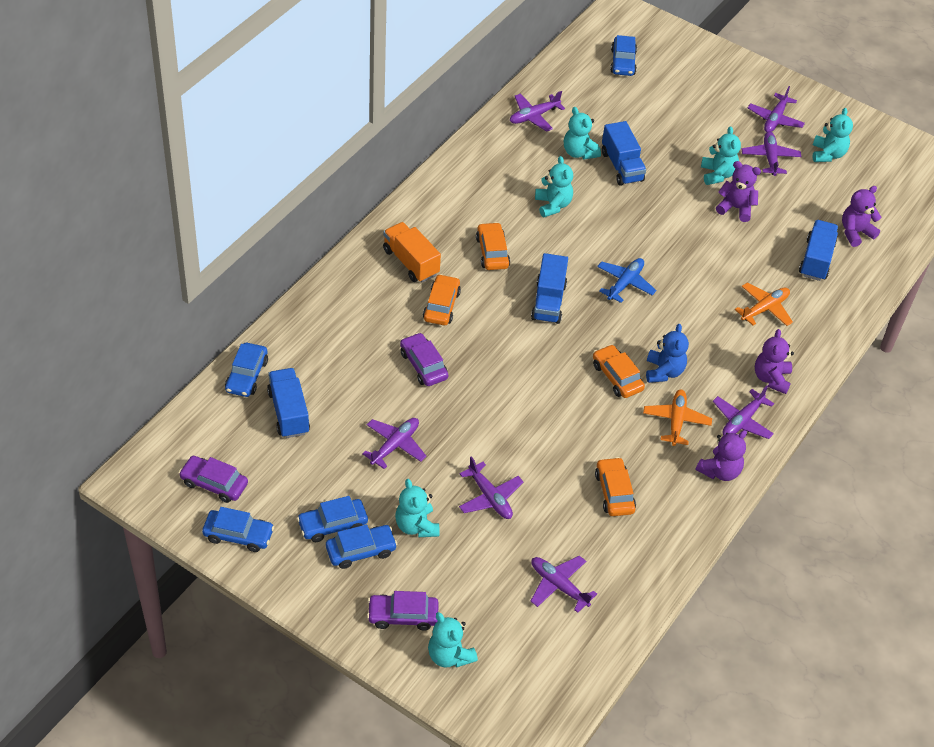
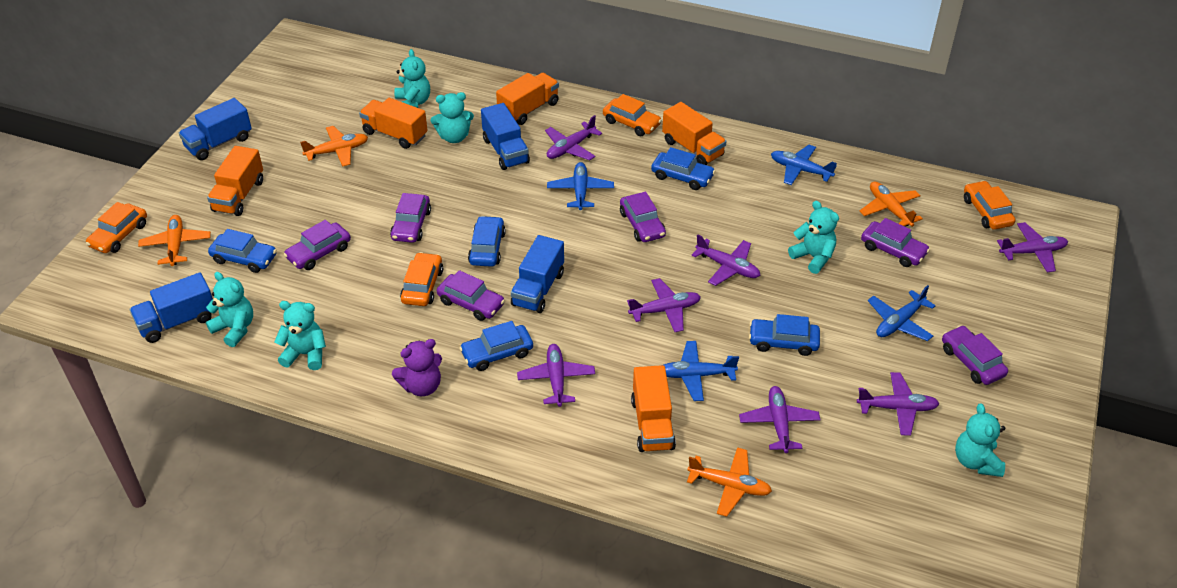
blue plane: [597,258,656,303] = 1 -> [547,162,614,210] [663,341,739,401] [771,145,837,185] [868,285,936,341] = 4
blue teddy bear: [646,324,689,383] = 1 -> none = 0
orange plane: [643,389,712,446] [735,282,793,326] = 2 -> [138,215,211,266] [300,126,368,167] [687,447,772,517] [860,182,923,227] = 4
orange truck: [383,222,441,282] = 1 -> [207,146,263,216] [359,98,428,149] [496,73,559,125] [631,365,676,452] [662,102,726,165] = 5
purple car: [179,456,248,503] [367,591,439,631] [400,333,448,386] = 3 -> [284,220,351,270] [390,193,431,243] [437,270,505,321] [620,192,666,242] [861,218,930,267] [942,325,1008,385] = 6
purple teddy bear: [696,430,747,481] [716,161,761,222] [755,329,794,394] [842,186,882,247] = 4 -> [392,339,442,396] = 1

